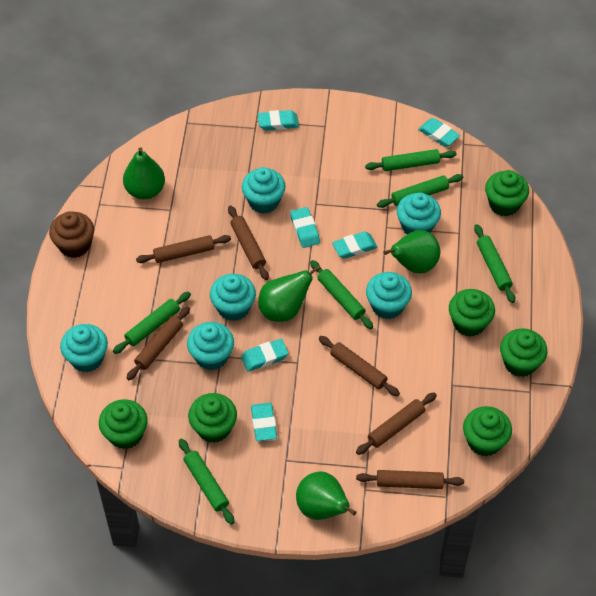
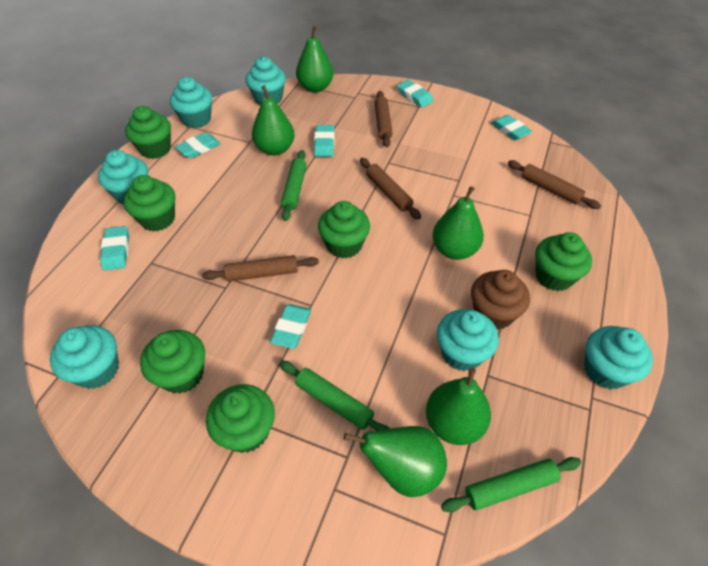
brown rolling pin: [126,306,190,380] [136,235,231,263] [228,206,269,280] [319,336,400,396] [356,392,437,455] [356,470,464,489] = 6 -> [202,255,319,282] [360,158,421,219] [375,91,393,147] [508,160,601,209] = 4
green pear: [123,147,165,200] [258,265,321,322] [296,471,356,520] [383,230,440,274] = 4 -> [252,85,295,156] [296,26,333,92] [344,426,447,497] [426,368,491,445] [432,186,484,260] = 5
green rolling pin: [113,292,191,354] [179,439,234,525] [310,260,373,329] [365,149,457,171] [377,174,464,208] [474,224,515,303] = 6 -> [279,361,390,431] [281,150,307,221] [441,457,581,513] = 3

